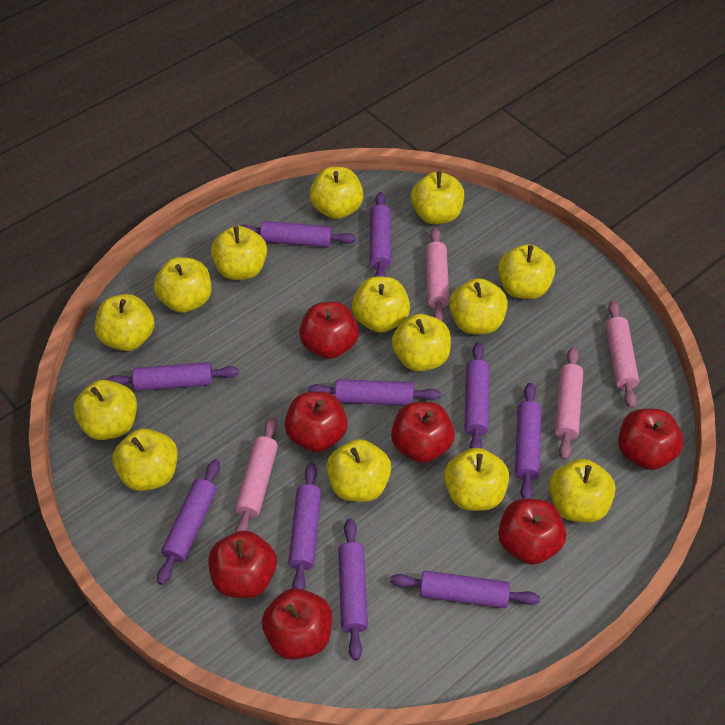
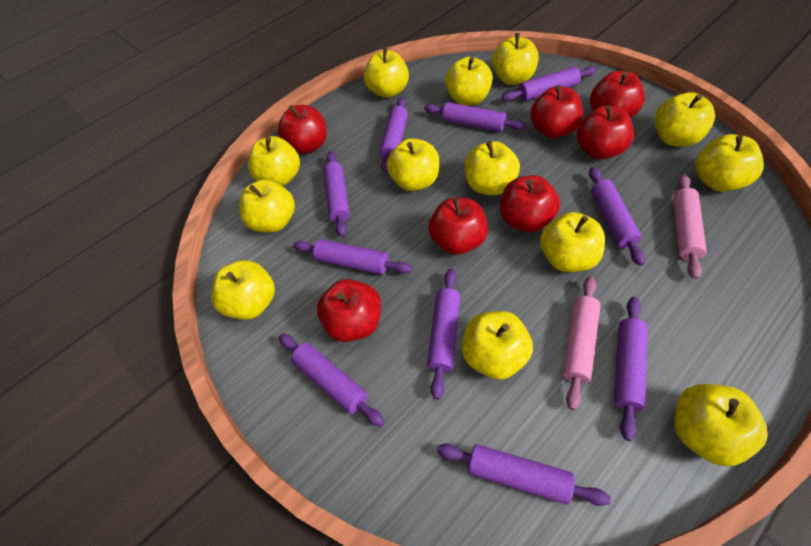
pink rolling pin: [235,417,278,532] [425,228,449,322] [555,347,583,460] [606,301,639,408] = 4 -> [563,276,601,410] [673,174,707,279] = 2
yellow apple: [74,380,137,440] [95,294,155,351] [113,428,178,491] [154,257,211,313] [211,226,267,280] [310,167,363,219] [327,439,391,502] [352,276,410,333] [392,314,451,372] [411,171,464,224] [444,448,509,511] [449,278,508,334] [498,244,555,299] [549,459,616,523] = 14 -> [211,260,275,320] [239,179,295,232] [248,136,300,186] [364,47,409,98] [387,138,439,191] [445,57,493,106] [462,311,533,380] [465,141,520,196] [492,33,539,85] [540,212,605,272] [655,92,715,147] [674,384,768,466] [695,134,764,192] = 13

